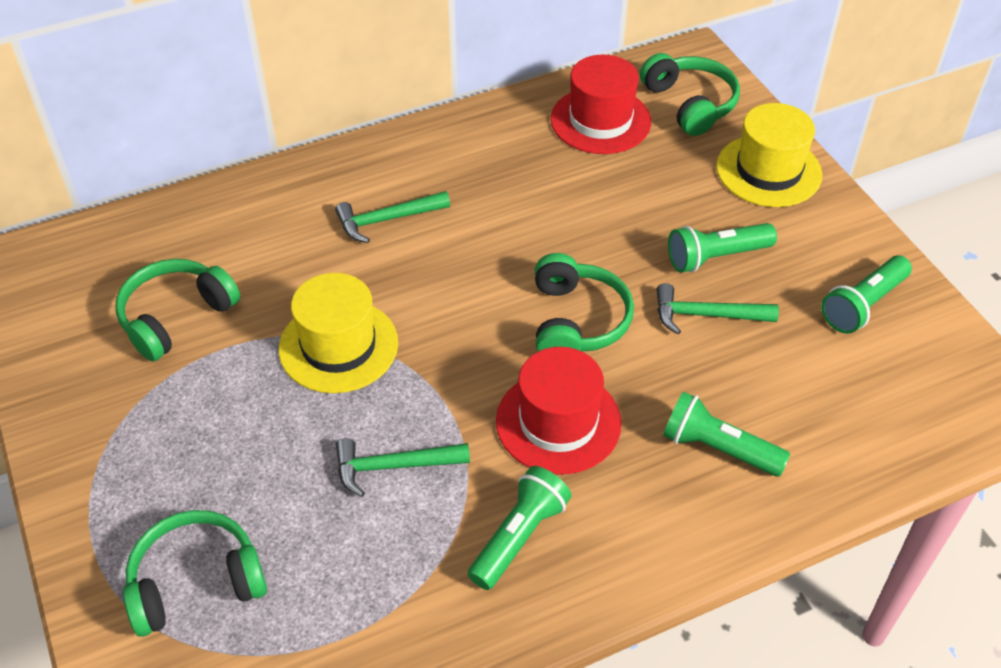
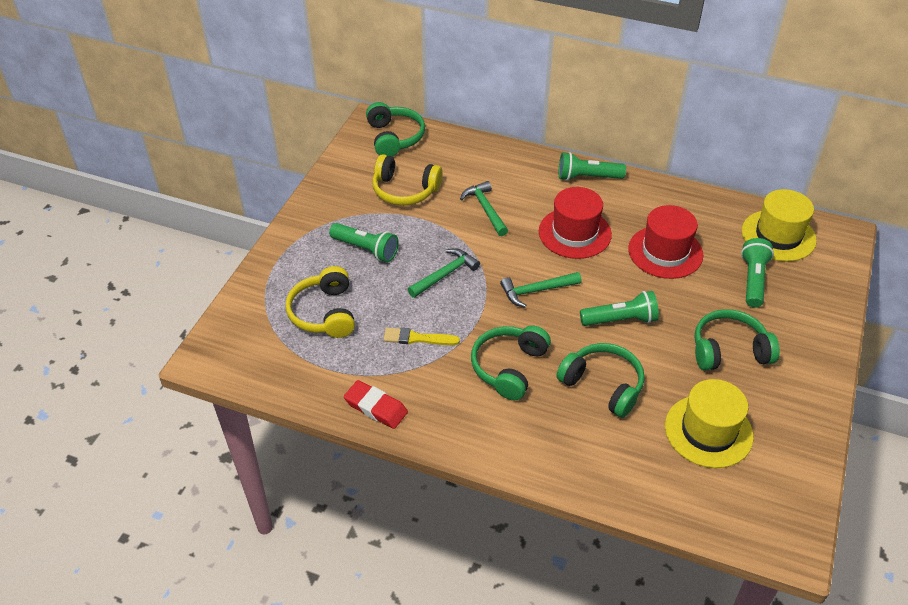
red eraser: none = 0 -> [344,380,408,429] = 1
yellow brush: none = 0 -> [383,328,460,345] = 1
yellow headphones: none = 0 -> [285,266,355,338] [372,154,443,205] = 2

